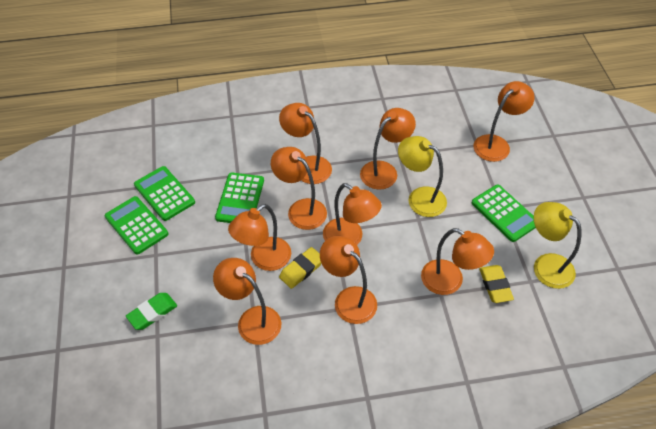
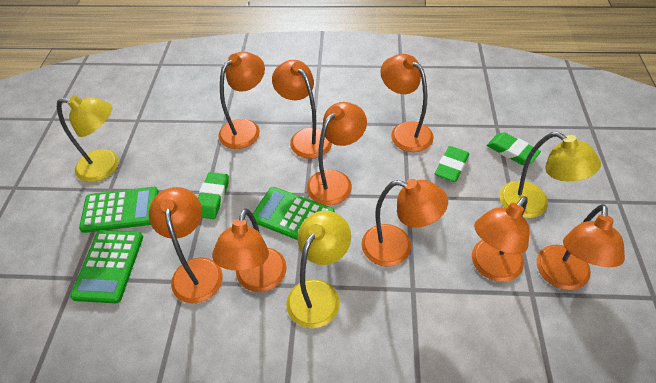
green calculator: [105,196,168,255] [134,166,195,221] [215,172,264,223] [472,184,536,242] = 4 -> [70,230,143,303] [79,187,159,233] [253,187,335,240] = 3
green eraser: [126,293,177,330] = 1 -> [198,172,229,219] [435,146,469,182] [487,132,541,165] = 3
yellow eraser: [279,247,322,289] [479,265,514,303] = 2 -> none = 0
yellow lamp: [398,136,447,217] [534,202,581,289] = 2 -> [57,95,119,182] [286,211,351,328] [500,132,601,218] = 3

